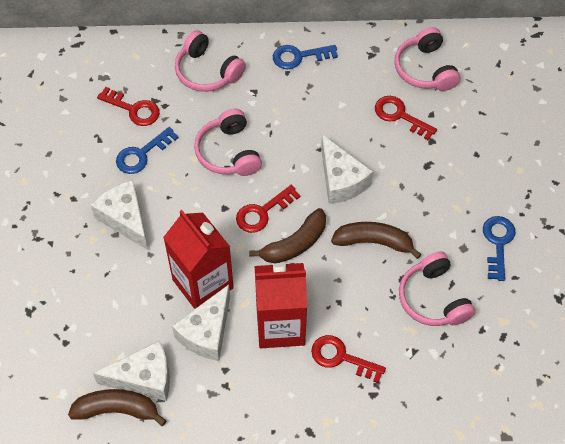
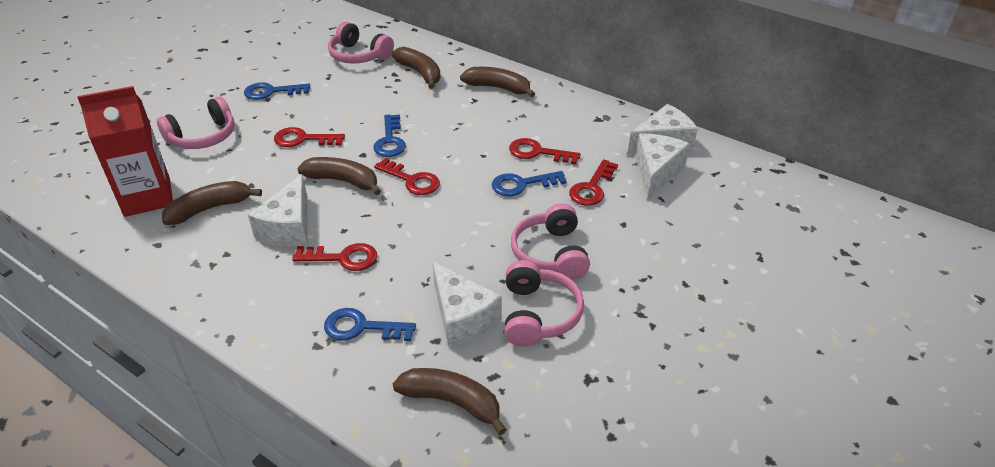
blue key: [116,127,179,174] [273,45,338,69] [483,216,515,281] = 3 -> [244,82,310,100] [324,308,416,341] [373,114,406,157] [491,171,567,196] = 4
brown banana: [68,389,166,426] [249,208,326,263] [331,222,421,259] = 3 -> [162,181,262,225] [297,157,381,195] [392,47,441,89] [393,368,507,435] [460,67,535,98] = 5
red carton: [163,210,234,309] [255,263,307,348] = 2 -> [77,86,173,217] = 1
red key: [97,87,160,126] [236,185,301,233] [311,335,386,383] [375,96,437,140] = 4 -> [274,127,345,147] [292,243,377,271] [374,158,440,195] [509,138,581,165] [569,159,618,206] = 5

